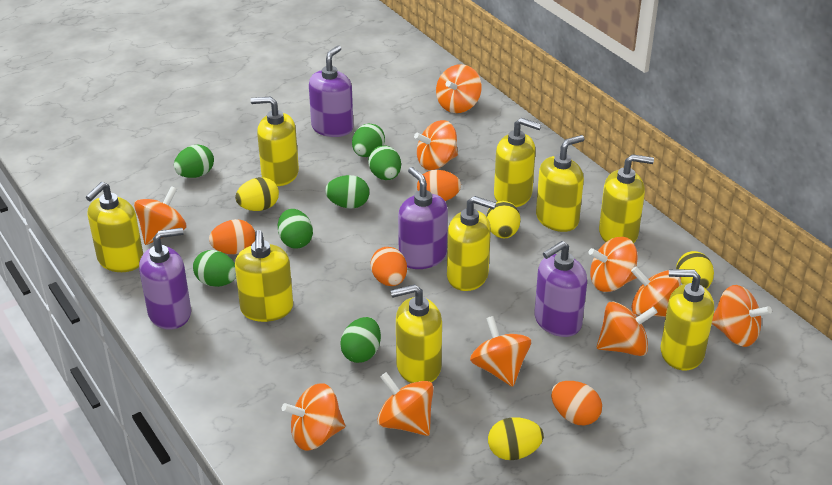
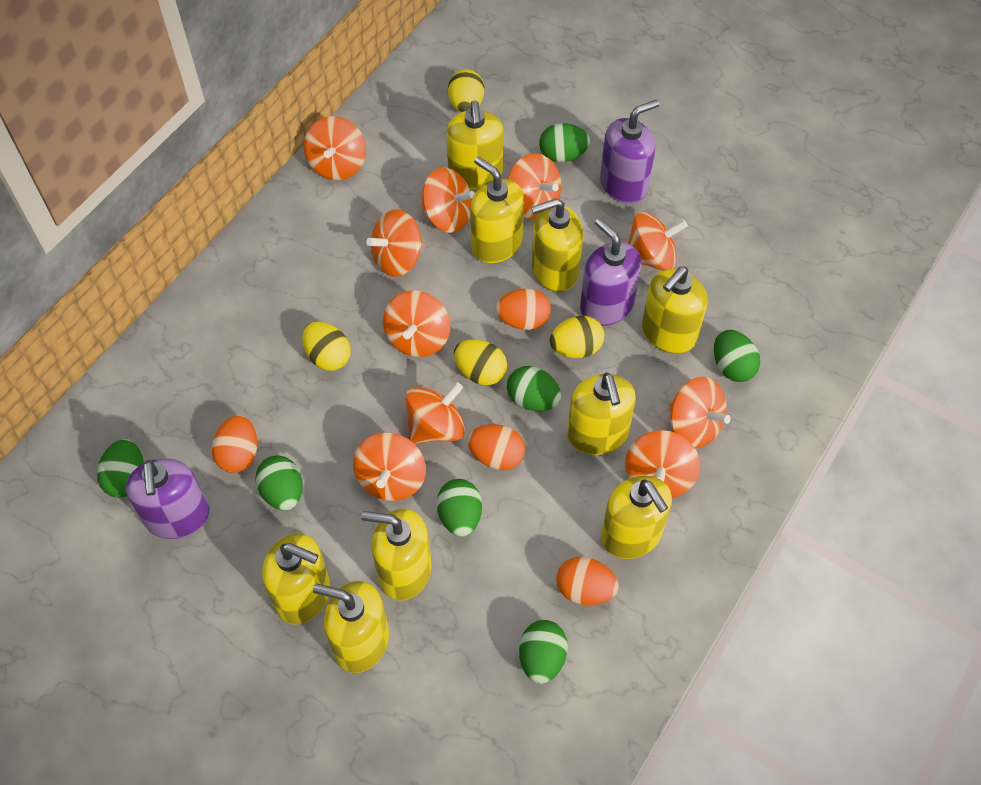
purple soap dispenser: [139,228,191,329] [309,45,353,137] [398,167,448,269] [534,241,587,337] = 4 -> [126,458,210,539] [580,218,641,326] [600,99,659,204] = 3

